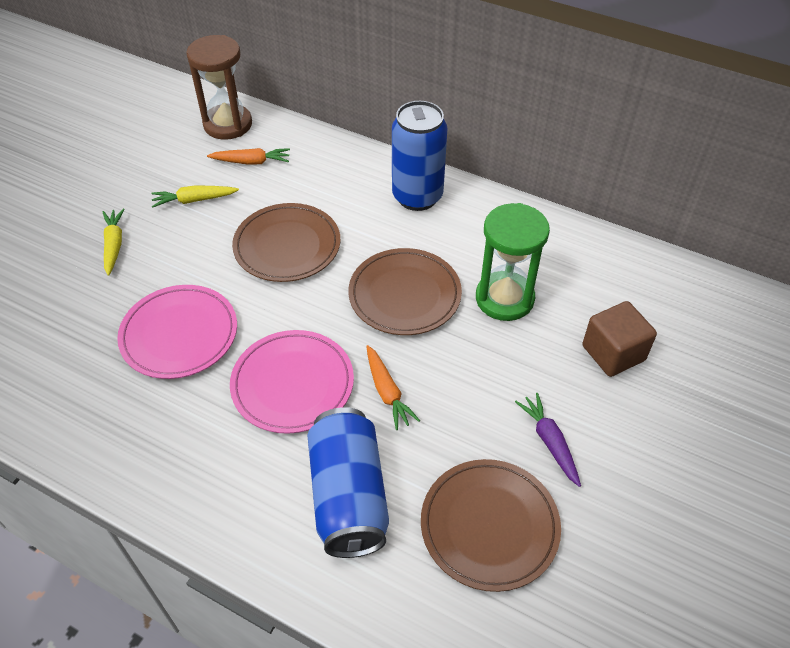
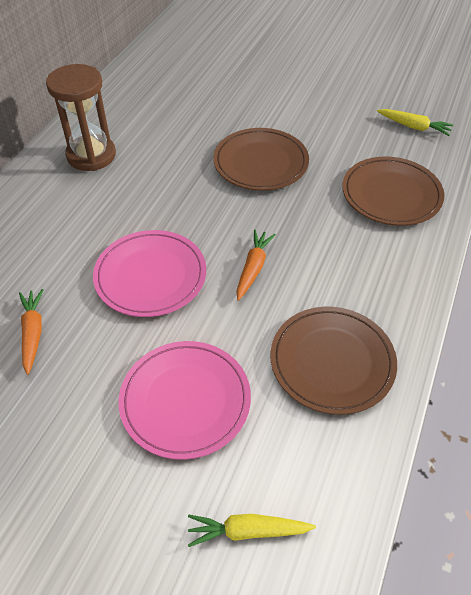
blue can: [307,407,389,558] [392,101,448,211] = 2 -> none = 0
brown cube: [582,301,657,377] = 1 -> none = 0
green hourglass: [476,203,550,321] = 1 -> none = 0
purple carrot: [515,393,581,487] = 1 -> none = 0

